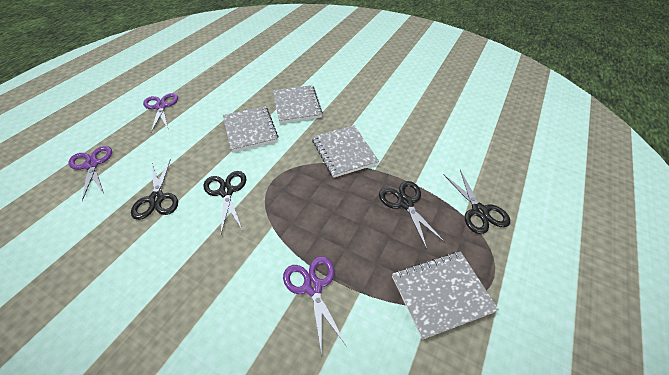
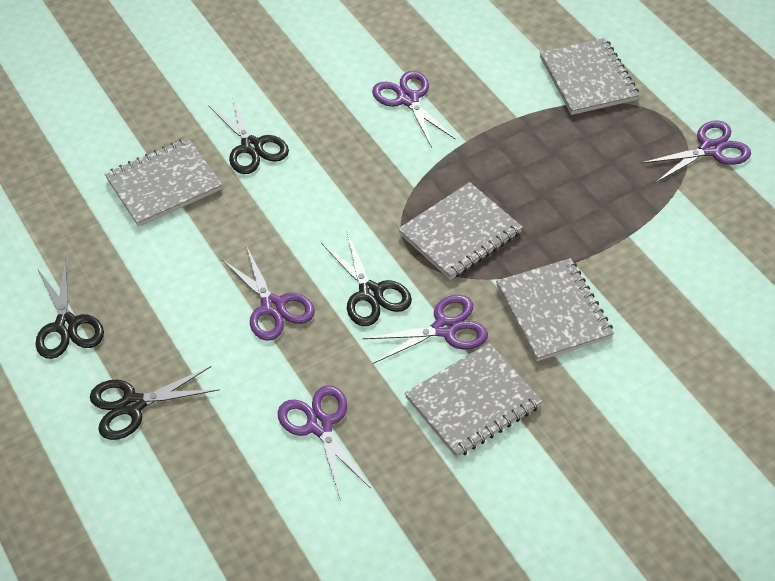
grey notebook: [223,106,278,152] [273,85,323,123] [312,125,379,178] [392,251,499,340] = 4 -> [105,138,222,227] [398,182,523,280] [405,343,542,458] [496,258,614,361] [540,38,640,115] = 5
purple scissors: [69,146,112,201] [143,93,178,132] [283,256,347,355] = 3 -> [221,245,315,341] [278,385,370,498] [362,295,488,364] [372,71,456,147] [641,120,751,182] = 5

